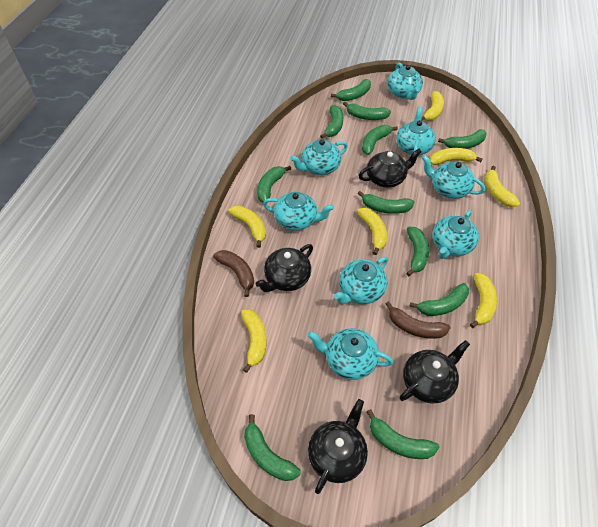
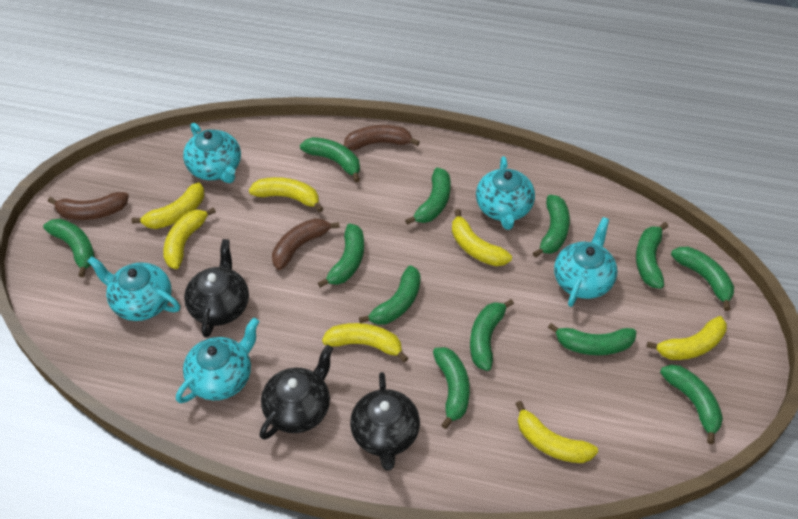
black teapot: [256,244,313,292] [308,399,368,494] [359,149,422,188] [400,340,470,404] = 4 -> [184,239,249,338] [259,345,333,440] [350,372,420,471] = 3
brown banana: [213,250,254,297] [386,301,450,339] = 2 -> [48,192,129,220] [272,218,340,270] [344,125,420,150] = 3
green banana: [244,414,300,481] [257,166,291,203] [320,105,343,138] [331,79,371,101] [343,102,391,120] [357,191,414,214] [362,125,398,155] [367,409,439,459] [406,227,429,276] [409,283,469,316] [438,129,487,149] = 11 -> [43,219,95,277] [300,137,360,182] [318,223,364,288] [359,265,421,325] [405,168,451,225] [433,347,470,429] [470,299,514,371] [533,195,570,258] [548,323,636,355] [636,222,668,289] [660,365,723,444] [671,247,734,311] = 12
turquoise teapot: [263,192,334,231] [290,139,348,175] [307,328,393,380] [334,257,388,304] [388,63,423,100] [396,106,436,155] [422,155,485,199] [432,210,479,259] = 8 -> [87,256,180,321] [176,318,260,403] [183,123,241,183] [476,156,535,230] [554,217,617,307] = 5

